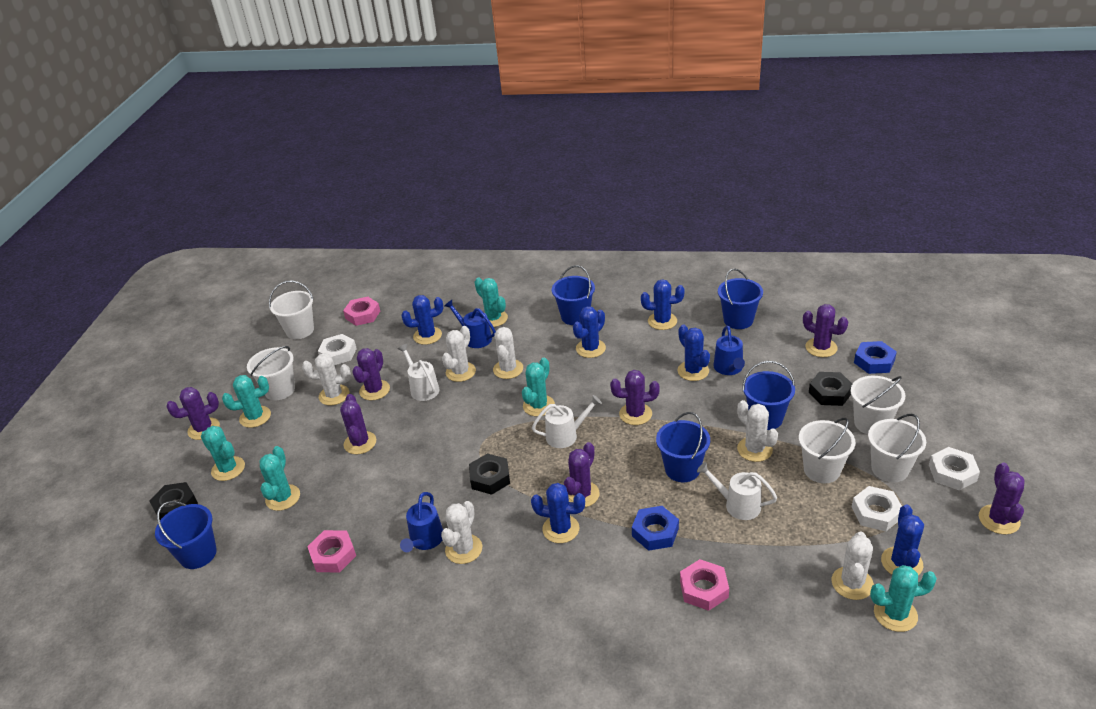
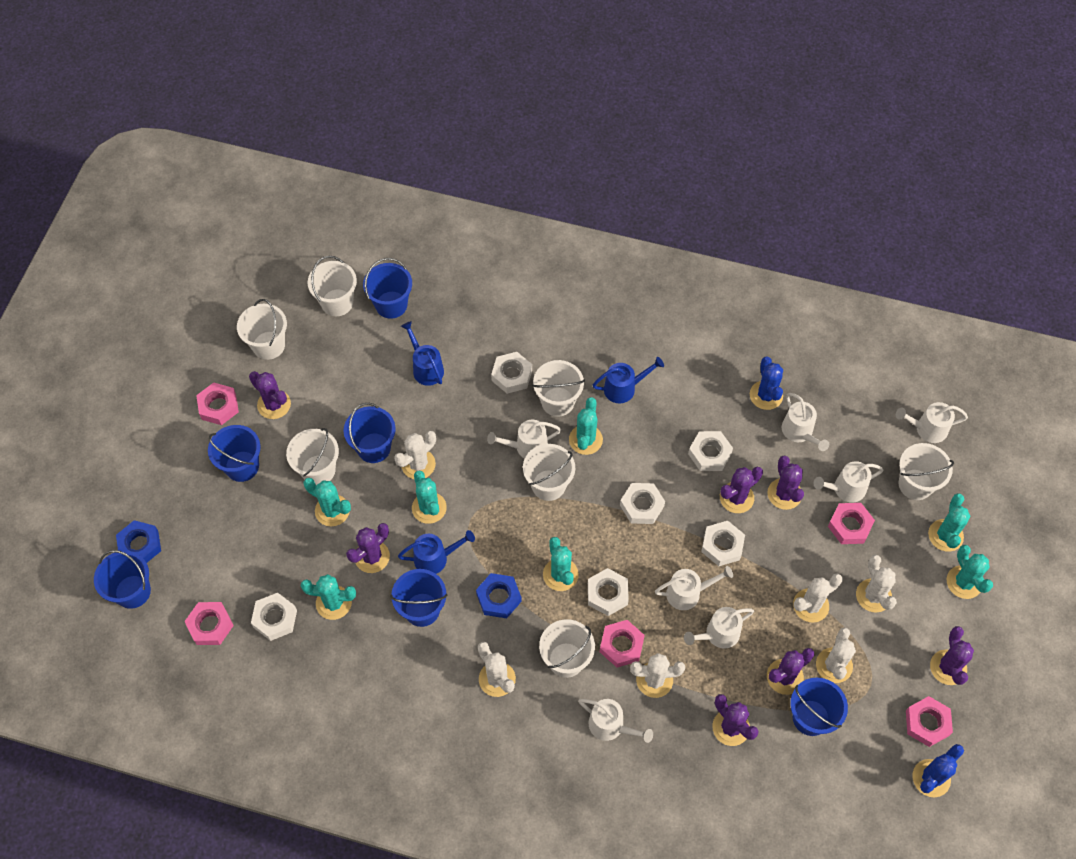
black nut: [149,482,198,520] [469,454,510,495] [809,372,852,406] = 3 -> none = 0
blue bucket: [155,501,217,569] [552,265,595,325] [656,412,710,482] [718,269,763,329] [742,361,795,430] = 5 -> [94,550,151,609] [208,425,261,482] [344,403,396,463] [363,258,412,319] [390,569,448,627] [790,678,848,736] = 6
blue cactus: [401,295,443,345] [531,483,585,543] [573,306,606,358] [641,279,685,330] [678,325,710,381] [881,505,924,575] = 6 -> [750,356,783,410] [913,744,964,797] = 2
pink nut: [307,530,356,573] [343,297,380,326] [680,559,729,611] = 3 -> [184,602,234,645] [196,383,239,425] [600,620,645,667] [828,503,875,544] [906,696,953,747] = 5
turquoise cactus: [201,426,245,481] [222,375,271,428] [259,446,300,511] [474,277,508,327] [522,358,555,416] [870,565,937,632] = 6 -> [301,574,356,620] [304,478,351,527] [412,471,447,524] [543,537,579,591] [569,397,603,455] [928,493,970,551] [947,545,993,599] = 7
white bucket: [247,346,295,400] [269,280,314,339] [799,418,855,483] [851,376,905,434] [868,414,926,482] = 5 -> [237,299,287,360] [286,428,339,485] [308,256,357,316] [523,444,575,501] [532,360,585,417] [539,619,595,678] [899,443,954,500] = 7
white nut: [318,334,357,365] [852,486,902,531] [929,447,980,490] = 3 -> [251,593,297,641] [491,352,532,394] [588,568,629,616] [620,483,665,524] [688,431,733,471] [701,521,745,566] = 6
white watering can: [398,344,440,401] [532,395,602,448] [697,462,777,520] = 3 -> [487,420,561,459] [578,699,653,743] [655,566,733,610] [684,607,754,649] [782,393,829,451] [814,461,883,503] [896,402,968,443] = 7

